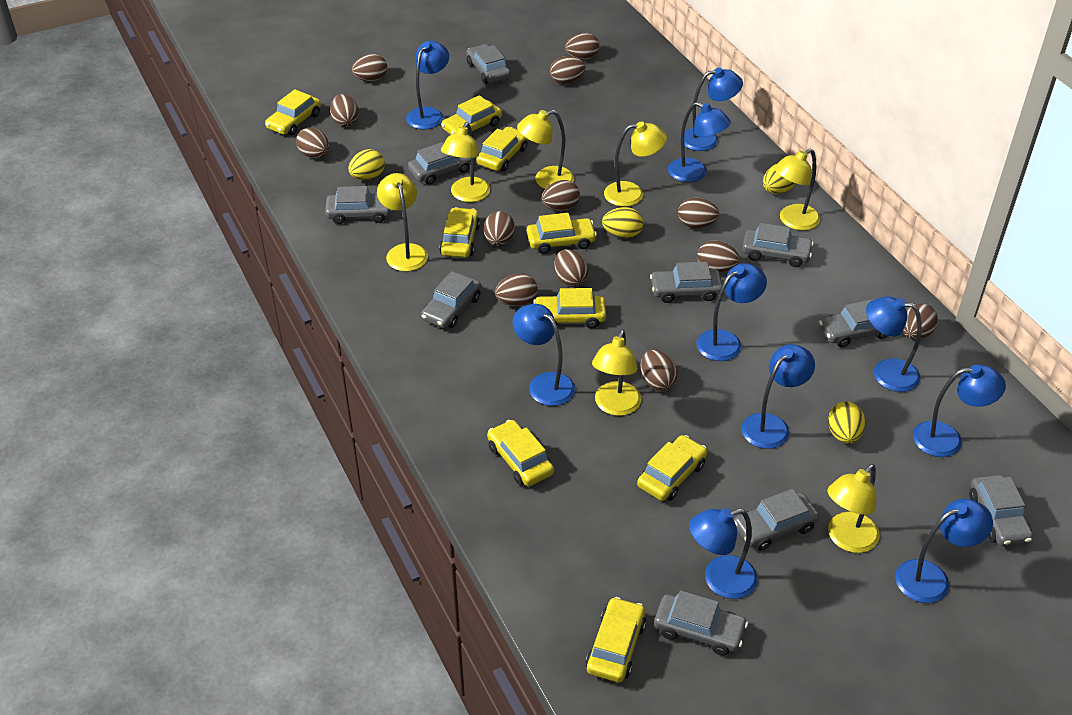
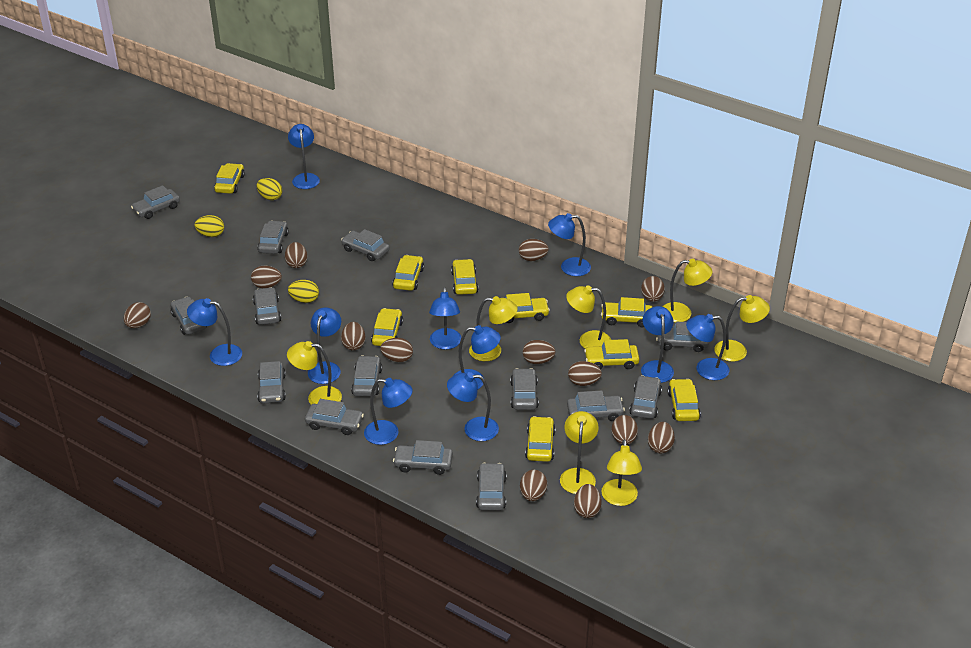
grey car: [325,186,392,224] [408,142,471,185] [421,271,481,328] [466,44,511,84] [650,262,722,303] [654,590,748,656] [734,489,819,551] [742,223,814,267] [819,299,888,348] [969,475,1033,547] = 10 -> [131,185,180,219] [171,297,207,335] [253,287,281,325] [257,361,286,404] [258,220,289,254] [305,399,364,435] [341,229,390,261] [351,355,382,397] [393,440,453,475] [476,463,507,511] [510,368,539,410] [567,390,625,421] [629,375,662,419] [656,322,709,352] = 14
yellow egg: [348,149,385,180] [602,207,643,238] [763,164,795,194] [828,402,865,444] = 4 -> [195,215,224,237] [257,178,282,200] [288,280,319,303] = 3

